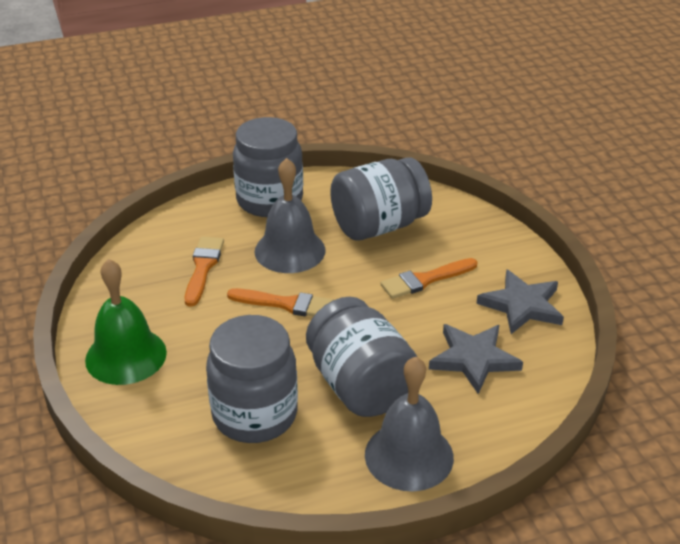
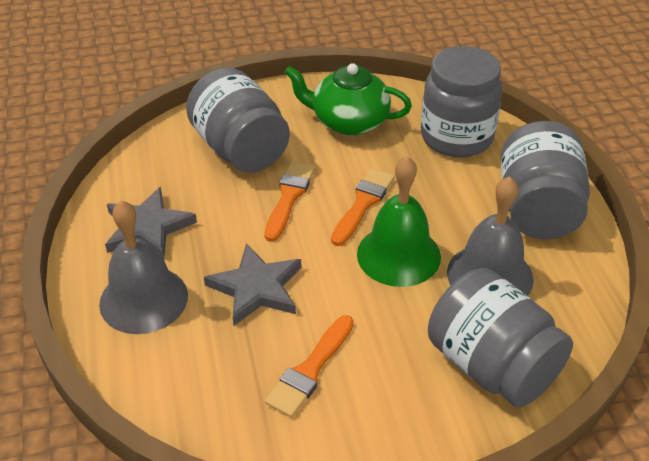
green teapot: none = 0 -> [284,63,412,135] = 1

